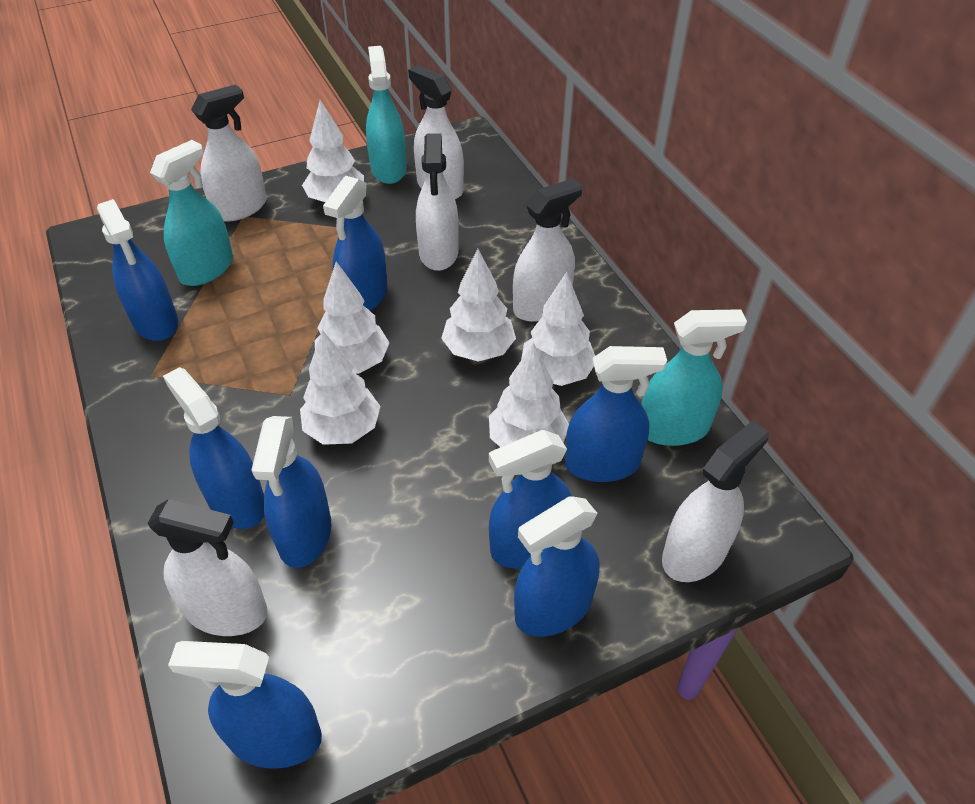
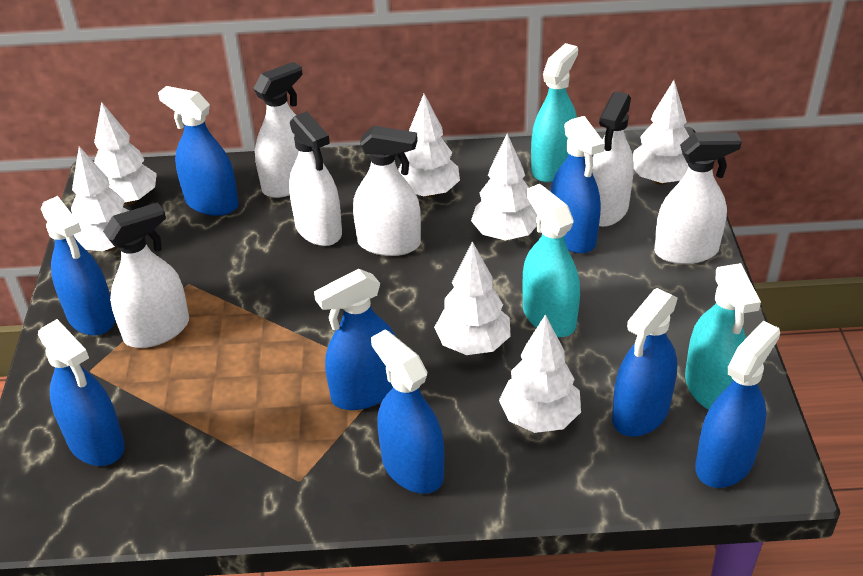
white tree: [300,330,381,445] [302,100,364,202] [315,262,389,374] [441,249,516,362] [489,342,569,447] [521,272,595,386] = 6 -> [71,146,129,251] [94,102,157,205] [398,94,460,198] [434,241,510,355] [471,134,538,240] [499,314,581,433] [632,80,690,185] = 7

